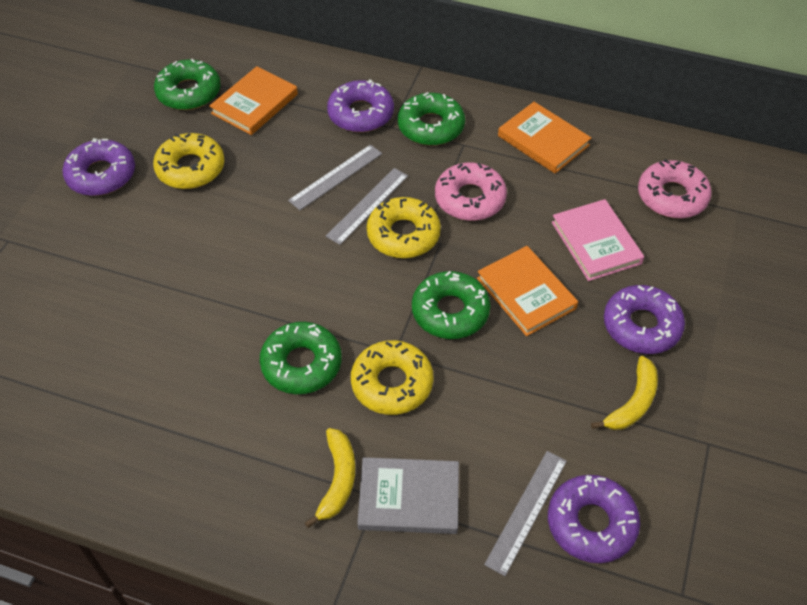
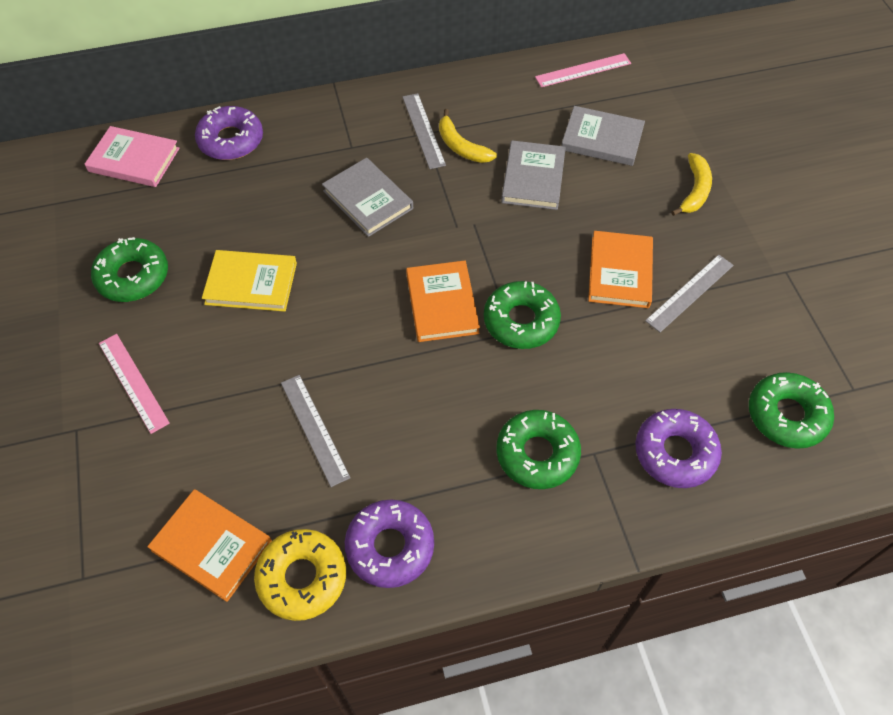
grey book: [357,457,459,534] = 1 -> [322,158,413,237] [501,140,566,210] [561,106,645,166] = 3
pink donut: [435,163,507,221] [638,159,712,218] = 2 -> none = 0
pink ruler: none = 0 -> [99,334,170,434] [535,53,631,87] = 2
purple donut: [62,138,135,196] [327,79,394,133] [548,475,640,563] [604,285,685,354] = 4 -> [195,106,263,160] [345,500,434,588] [635,409,722,488] = 3
yellow book: none = 0 -> [202,250,297,312] = 1
yellow donut: [153,133,225,189] [351,340,434,415] [367,197,441,258] = 3 -> [254,529,346,621] = 1

